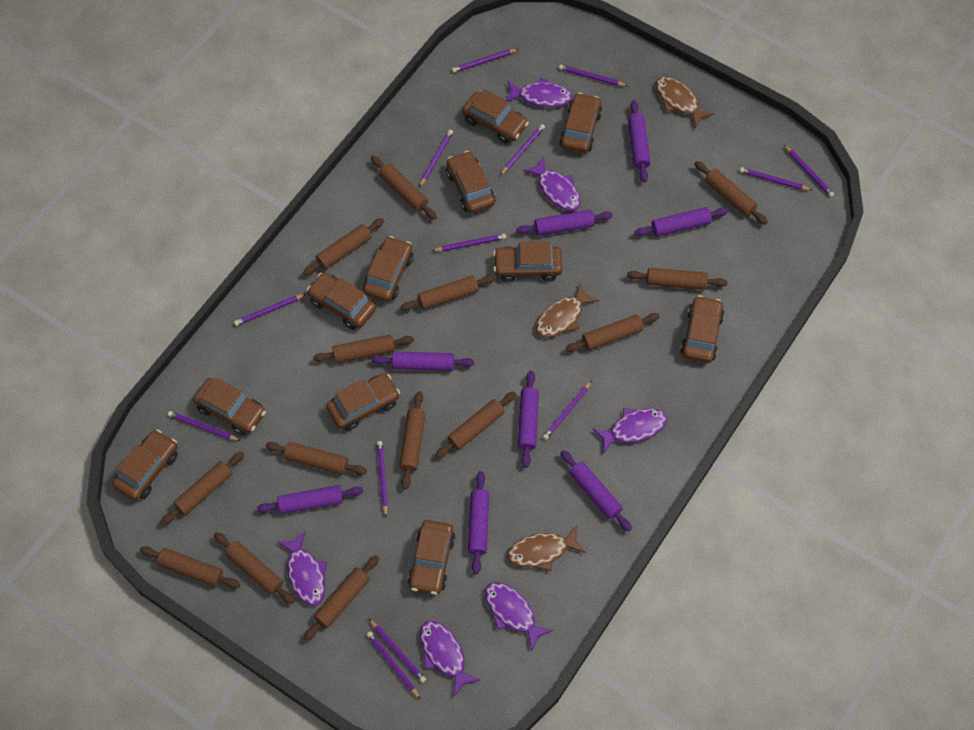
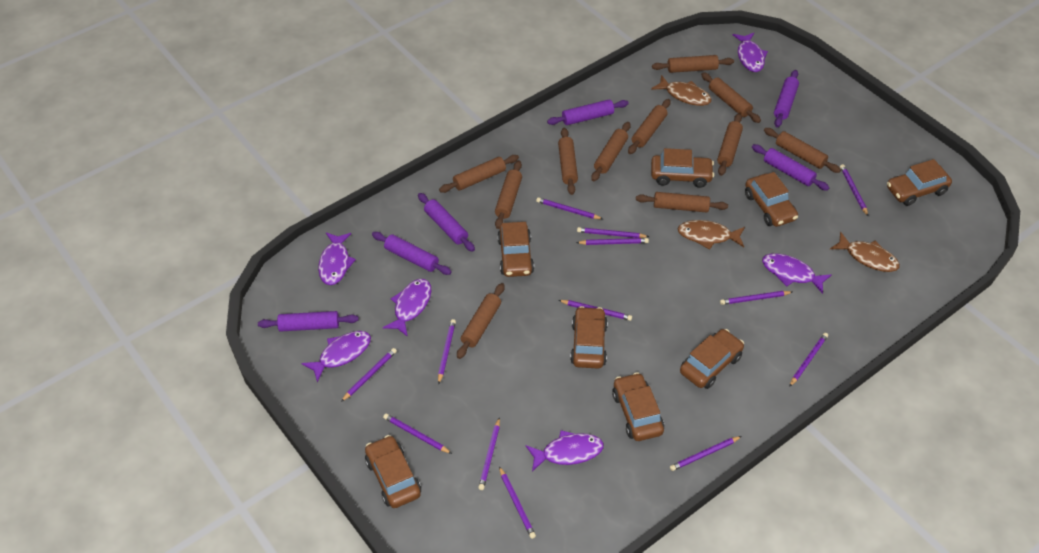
brown car: [112,429,178,501] [193,378,266,435] [307,273,376,330] [326,373,400,431] [363,236,413,302] [408,520,456,595] [446,151,495,214] [462,89,529,144] [493,242,562,282] [559,93,602,153] [680,295,724,363] = 11 -> [365,435,421,508] [497,222,534,277] [570,306,608,369] [612,372,664,441] [651,148,714,188] [680,329,744,389] [745,172,798,227] [887,159,952,206] = 8
brown rolling pin: [140,546,240,589] [161,452,244,526] [214,532,295,604] [265,442,367,475] [303,218,384,276] [304,555,379,641] [313,335,414,363] [371,156,437,220] [399,391,425,489] [400,275,496,311] [435,391,516,458] [565,313,660,352] [627,268,727,290] [694,161,768,225] = 14 -> [439,155,519,193] [457,283,504,359] [495,160,522,229] [558,128,578,195] [591,122,631,181] [628,99,671,154] [636,192,728,213] [652,55,734,73] [701,72,761,123] [717,113,743,176] [764,128,841,173] = 11
purple rolling pin: [257,485,363,514] [372,351,474,371] [468,471,489,574] [516,210,613,236] [518,371,539,468] [560,450,632,532] [628,100,651,182] [634,207,729,237] = 8 -> [258,311,359,332] [372,232,452,275] [418,193,475,252] [547,100,629,125] [752,144,830,191] [774,70,799,127] = 6

